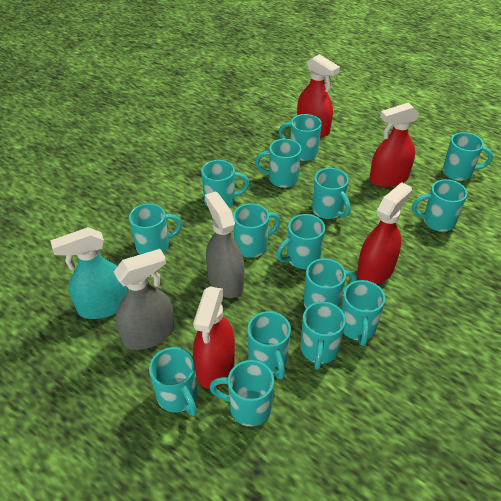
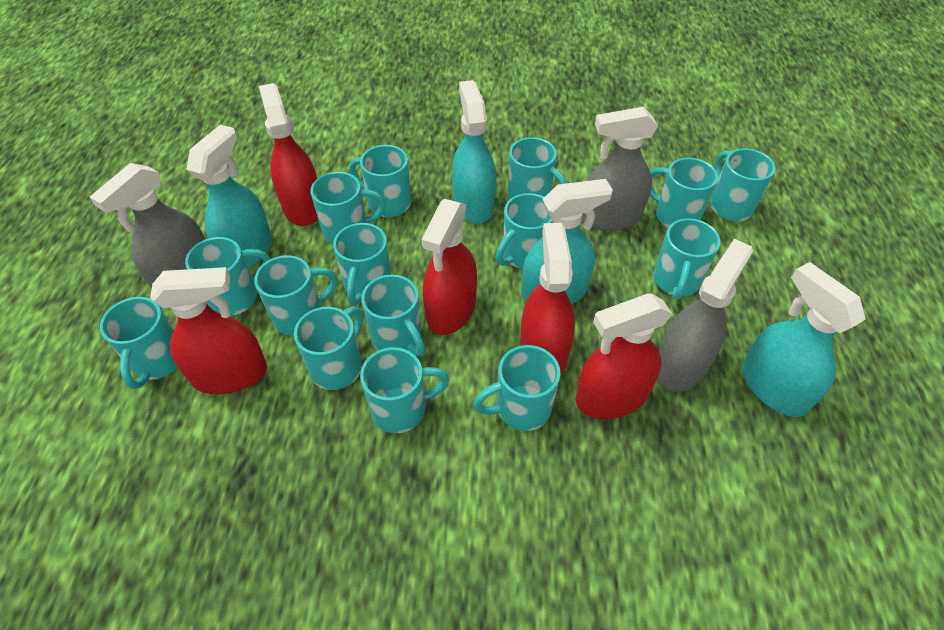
grey spray bottle: [114,249,174,350] [205,191,244,298] = 2 -> [90,163,205,289] [582,107,658,231] [657,239,753,392] = 3
red spray bottle: [193,286,235,389] [297,54,340,137] [357,182,412,284] [370,102,419,187] = 4 -> [150,267,267,394] [259,83,318,226] [422,199,477,335] [520,223,575,373] [576,293,672,419] = 5
turquoise spray bottle: [50,227,127,319] = 1 -> [186,125,272,269] [452,80,496,224] [521,179,613,304] [742,262,866,417] = 4

